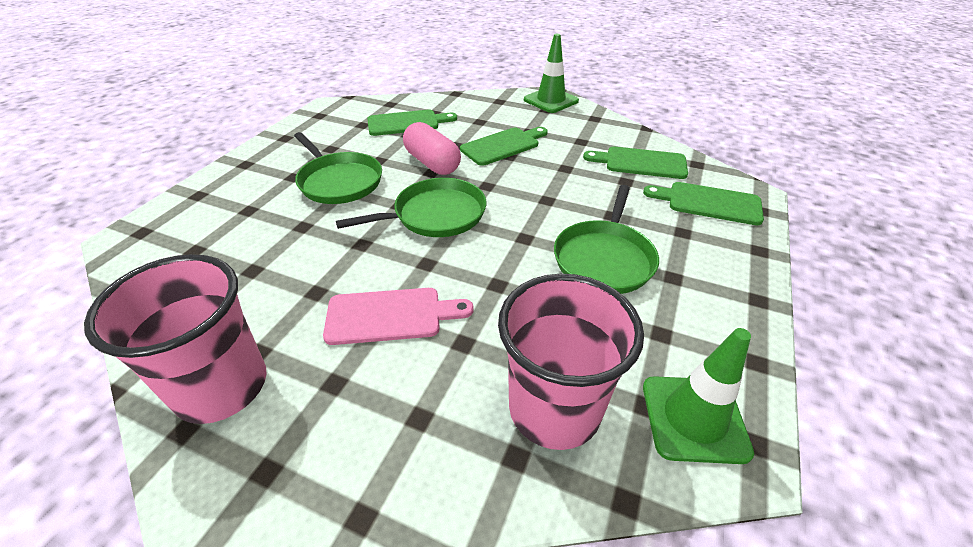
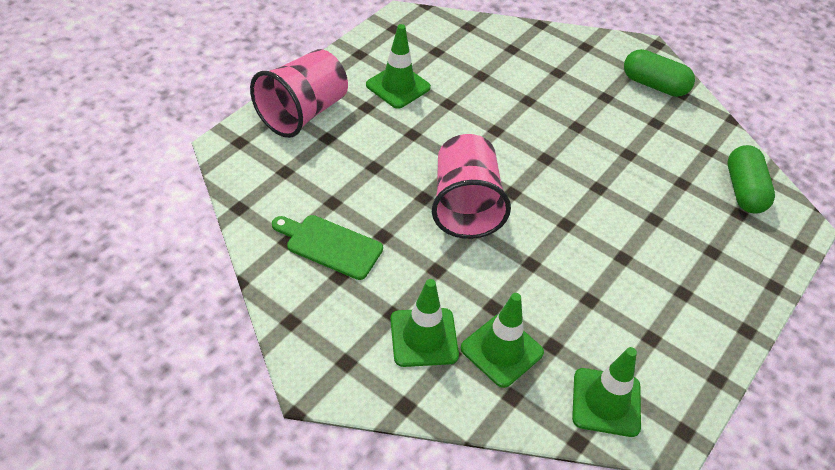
green capsule: none = 0 -> [624,49,695,97] [728,145,775,214] = 2
green cutting board: [367,109,457,136] [460,127,548,166] [583,147,688,179] [643,182,764,225] = 4 -> [272,215,383,280] = 1
green pan: [294,132,382,204] [336,178,486,237] [554,185,659,294] = 3 -> none = 0
green traffic cone: [524,34,579,113] [643,328,754,464] = 2 -> [366,24,431,109] [390,279,459,367] [461,293,544,388] [572,347,641,437] = 4
pink capsule: [403,122,461,175] = 1 -> none = 0
pink cutting board: [323,288,474,345] = 1 -> none = 0

